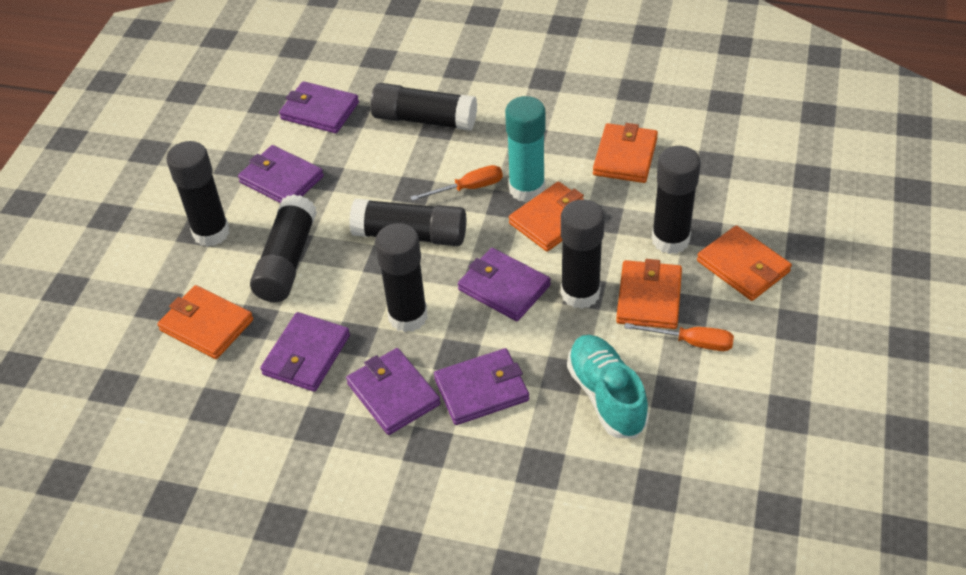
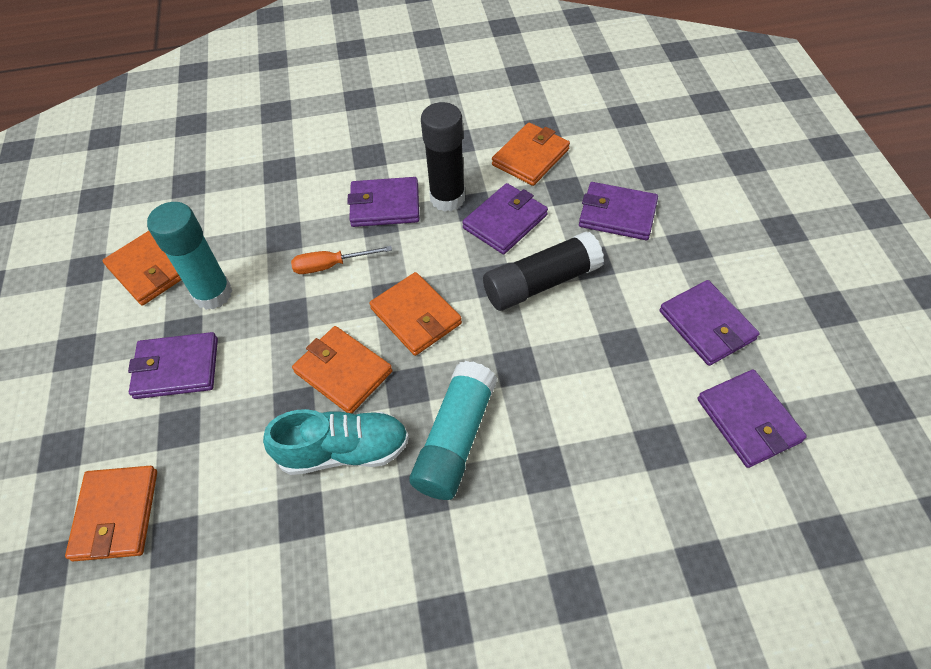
black glue stick: [166,141,230,247] [250,194,317,302] [349,199,466,246] [370,83,477,131] [375,223,428,332] [561,199,605,309] [652,146,701,254] = 7 -> [421,102,465,212] [483,231,604,311] = 2
orange screwdriver: [410,165,503,201] [624,323,734,351] = 2 -> [291,246,392,274] = 1
turquoise glue stick: [505,96,545,202] = 1 -> [147,202,233,310] [409,361,497,500] = 2

